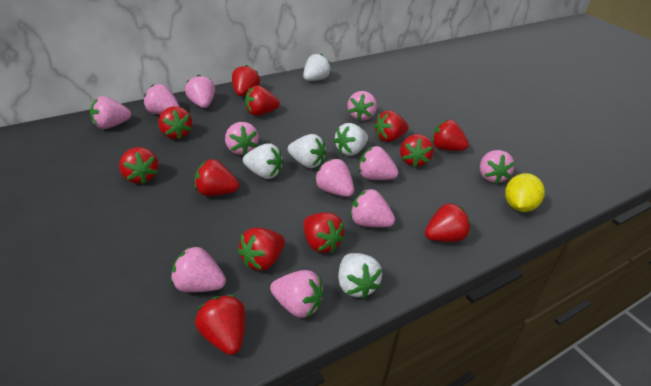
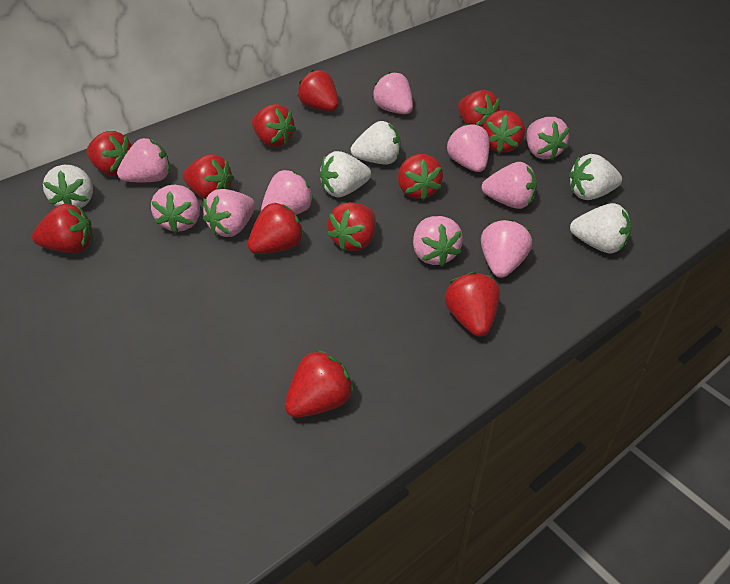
pink strawberry: [90,96,131,129] [143,84,180,115] [171,246,226,292] [185,75,215,108] [225,122,259,155] [270,270,324,318] [314,159,354,197] [348,91,377,121] [350,189,395,227] [359,146,399,180] [480,150,515,184] = 11 -> [117,138,170,182] [151,185,200,233] [203,189,255,237] [261,170,314,215] [372,72,413,114] [413,216,463,267] [447,123,489,172] [481,219,532,278] [482,162,537,209] [526,117,569,160] = 10
yellow lemon: [505,173,545,212] = 1 -> none = 0

